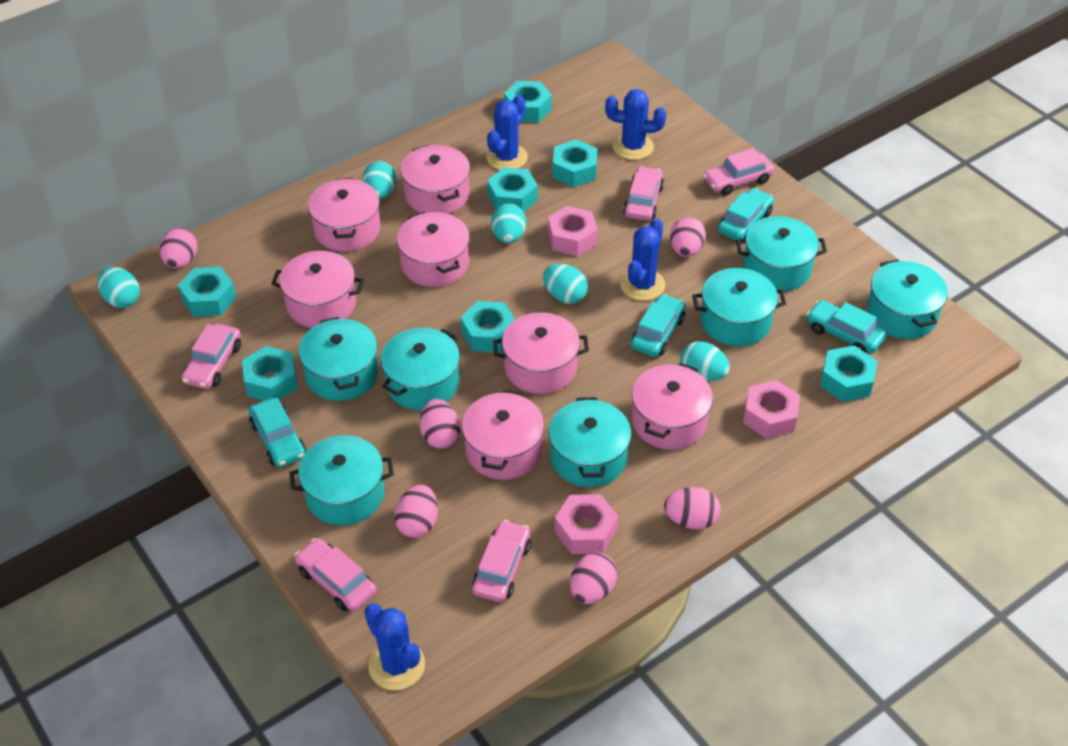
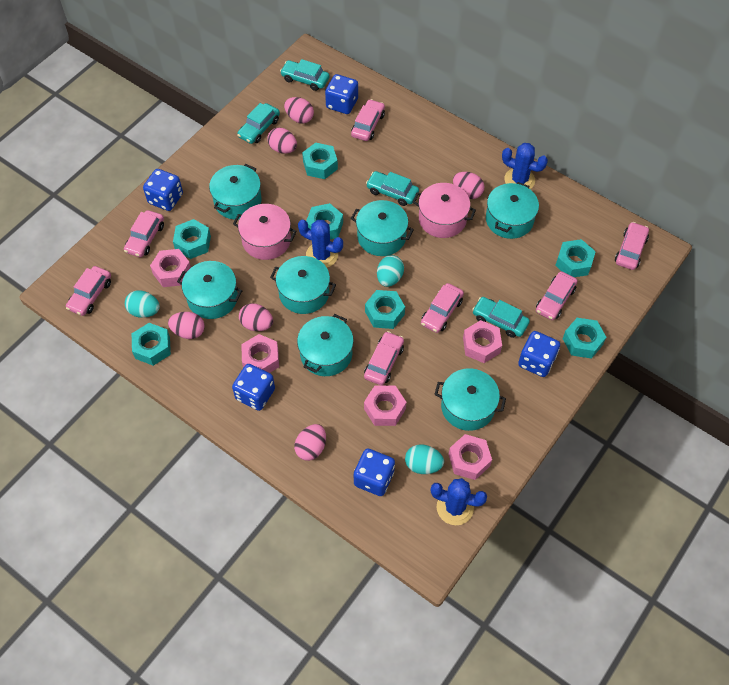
blue cactus: [364,603,425,690] [486,95,528,170] [605,89,666,160] [620,218,665,301] = 4 -> [298,220,343,268] [431,478,487,525] [502,143,548,189] = 3
blue dice: none = 0 -> [143,169,183,211] [232,364,275,411] [325,74,358,114] [354,448,395,496] [518,331,560,377] = 5
pink car: [182,324,241,389] [295,538,376,611] [472,520,531,602] [623,166,664,221] [703,148,774,196] = 5 -> [66,266,111,316] [124,210,164,257] [351,99,385,141] [364,331,404,385] [421,283,464,333] [536,271,577,320] [615,222,649,270] = 7
pink nut: [548,206,598,256] [555,494,618,554] [743,380,800,439] = 3 -> [150,249,191,287] [241,334,279,373] [364,386,406,426] [448,434,492,480] [463,320,502,363] = 5
pink pot: [271,251,364,328] [308,178,381,251] [397,212,470,287] [400,145,470,214] [462,390,544,480] [493,312,589,394] [632,363,713,450] = 7 -> [233,204,297,260] [412,183,476,238] = 2
turquoise egg: [97,267,140,308] [362,161,397,200] [491,203,526,244] [543,264,588,304] [680,341,730,381] = 5 -> [125,290,160,318] [377,255,404,287] [405,444,444,474] = 3

